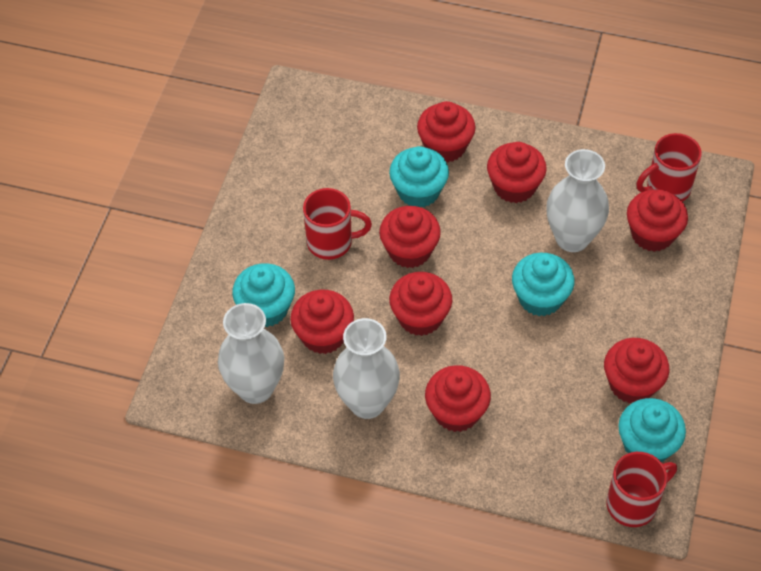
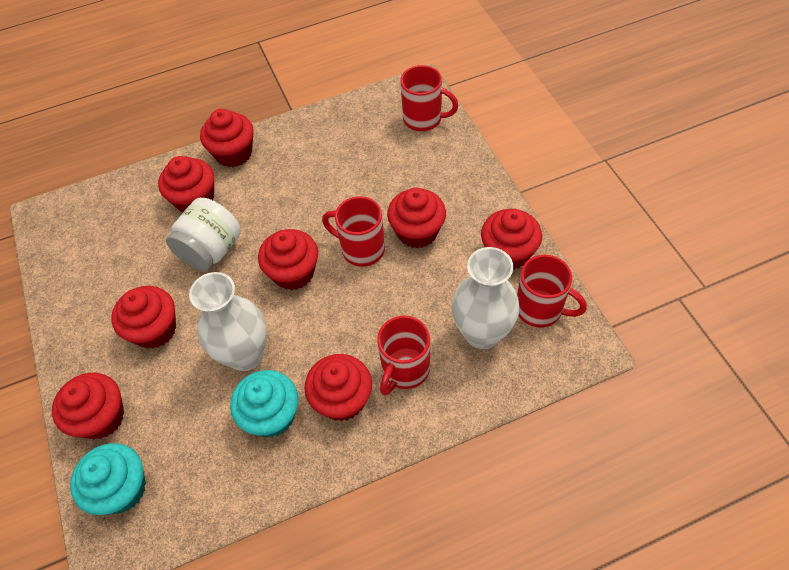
red mug: [303,188,372,260] [606,452,677,527] [637,133,702,202] = 3 -> [322,196,385,267] [377,316,430,396] [400,65,458,131] [517,255,587,328] = 4
turquoise cupcake: [232,263,295,327] [389,146,449,207] [512,253,575,316] [618,398,686,462] = 4 -> [70,443,146,515] [230,370,299,438] = 2
white jar: none = 0 -> [166,198,241,271] = 1
white vase: [218,303,284,404] [333,318,400,419] [546,149,609,252] = 3 -> [189,272,267,371] [452,247,520,349] = 2

